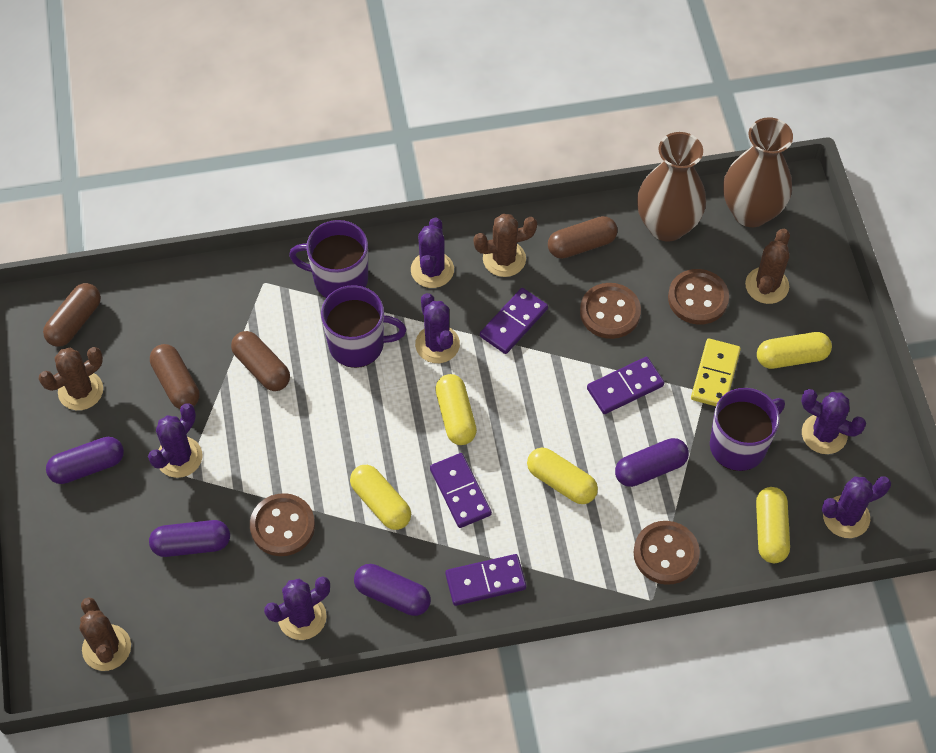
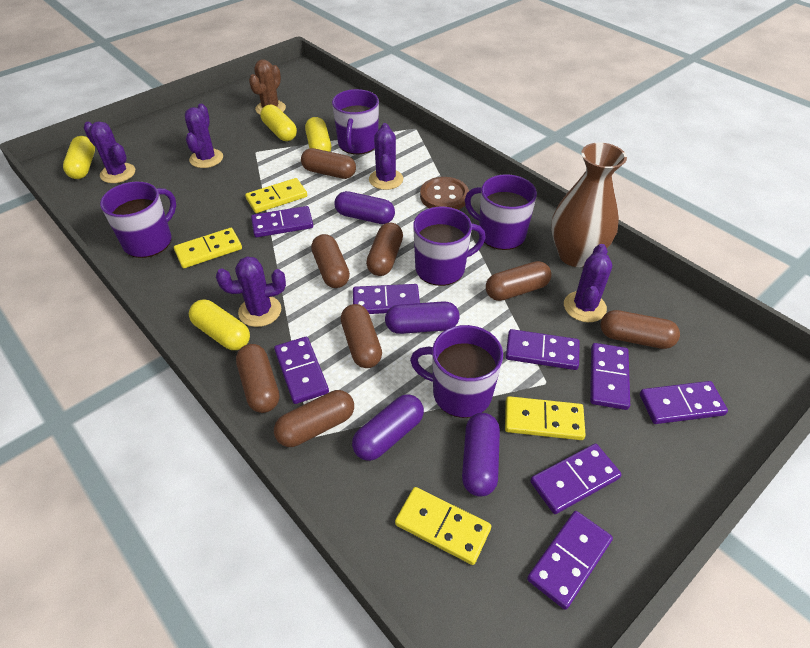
brown button: [250,493,315,556] [580,283,641,339] [633,521,700,585] [668,269,729,325] = 4 -> [420,177,469,210] = 1
brown cactus: [39,347,103,410] [80,597,131,671] [474,214,537,277] [745,229,790,304] = 4 -> [249,59,286,115] = 1
brown capsule: [43,283,101,347] [150,344,200,409] [231,331,290,391] [548,216,618,259] = 4 -> [236,344,279,413] [274,390,354,447] [301,148,356,179] [311,234,350,288] [341,304,382,368] [366,223,403,276] [486,261,552,301] [600,310,680,349] = 8
brown vase: [637,132,706,242] [723,117,793,227] = 2 -> [551,143,627,267] = 1
purple cactus: [148,403,202,478] [264,577,330,640] [411,217,454,288] [415,293,460,363] [801,389,866,454] [822,476,891,538] = 6 -> [84,121,135,183] [185,104,223,168] [216,256,286,327] [369,123,403,190] [564,244,612,322] = 5
purple domino: [430,453,492,528] [445,554,526,606] [480,288,548,354] [587,357,664,414] = 4 -> [251,206,313,237] [274,337,329,404] [353,284,420,314] [506,329,580,370] [527,511,613,610] [530,443,622,514] [590,343,630,410] [640,381,728,424] = 8
purple mug: [289,220,368,298] [321,285,406,368] [710,388,785,471] = 3 -> [100,182,176,258] [332,89,379,154] [410,325,503,418] [413,207,486,286] [465,174,537,250] = 5
yellow capsule: [350,465,411,530] [435,374,477,445] [527,448,598,504] [756,487,790,563] [757,332,832,369] = 5 -> [63,136,95,179] [189,300,250,350] [261,105,297,141] [305,117,331,152] = 4
yellow domino: [691,339,741,406] = 1 -> [174,228,242,268] [245,178,307,213] [395,487,491,565] [505,396,586,440] = 4

